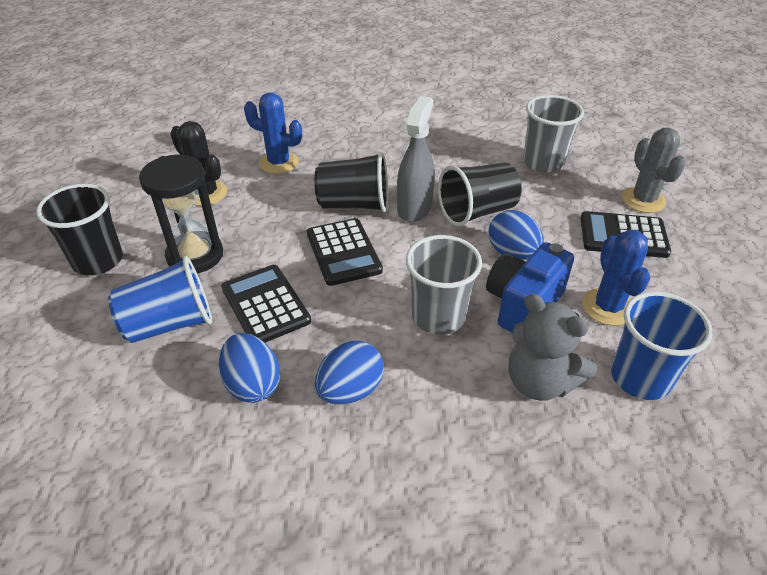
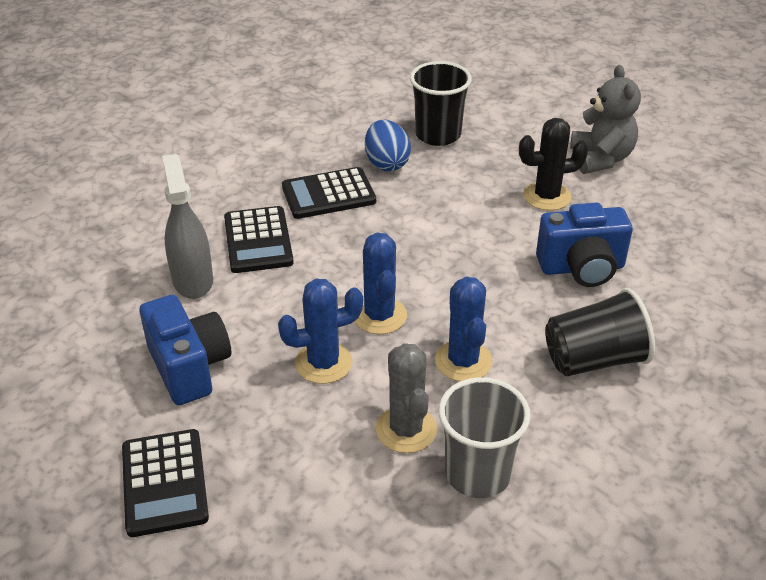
black cup: [36,184,123,275] [314,152,388,213] [438,162,522,227] = 3 -> [410,61,472,146] [545,288,655,376] = 2
black hourglass: [139,155,223,273] = 1 -> none = 0
blue cactus: [244,93,302,174] [582,229,650,326] = 2 -> [278,279,363,384] [354,233,407,334] [435,277,492,381] = 3
blue camera: [486,242,574,332] = 1 -> [139,295,231,405] [536,202,633,287] = 2
blue cup: [108,256,212,343] [611,292,712,400] = 2 -> none = 0
blue egg: [219,333,280,403] [315,341,384,405] [488,210,544,260] = 3 -> [365,120,411,171] = 1
grey cup: [406,235,482,335] [523,95,584,173] = 2 -> [439,377,531,498] = 1

